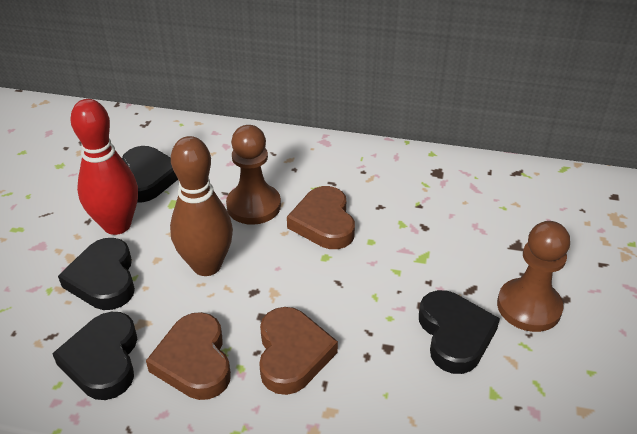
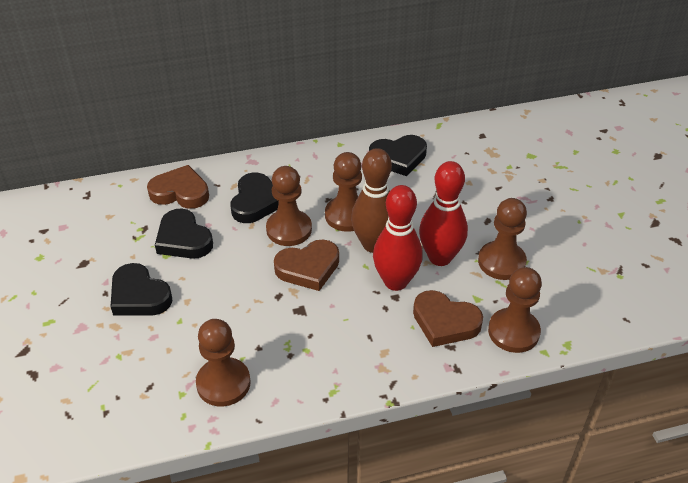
brown pawn: [226,125,281,225] [497,221,570,332] = 2 -> [196,319,251,407] [266,166,312,246] [325,152,362,232] [478,198,527,280] [488,267,542,353] = 5
red bowling pin: [70,99,138,235] = 1 -> [373,185,423,291] [419,161,468,266] = 2

